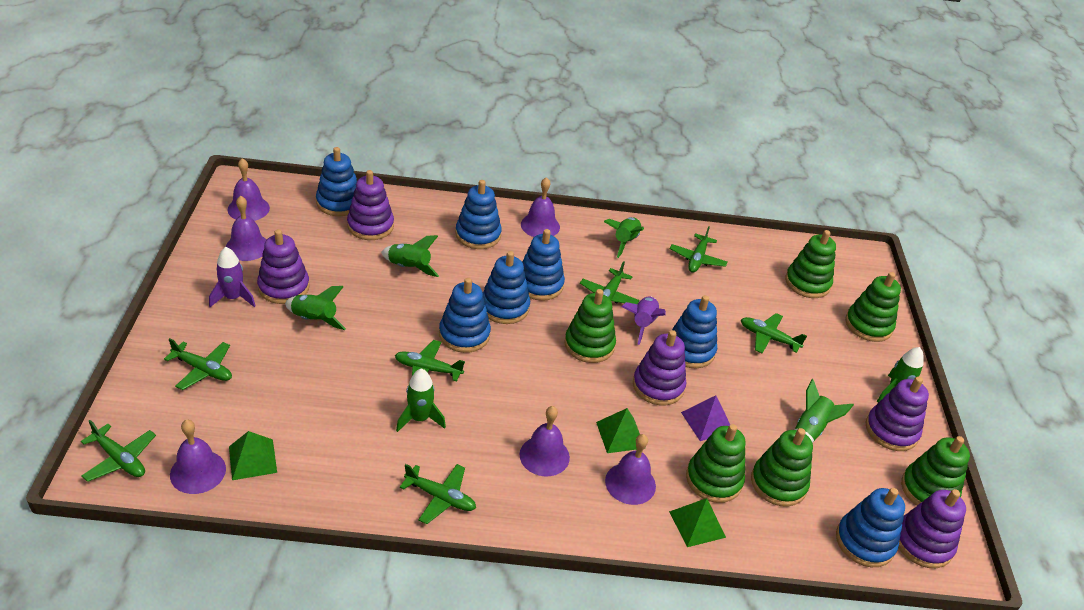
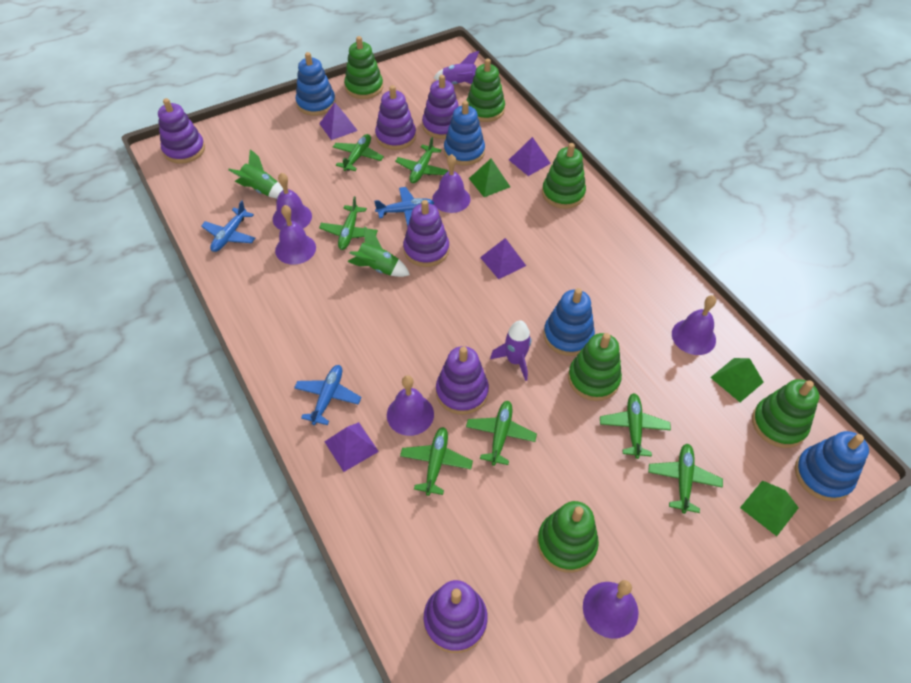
blue plane: none = 0 -> [201,200,255,252] [294,365,362,425] [374,187,434,227] = 3
blue stacking toy: [316,147,357,216] [439,278,491,353] [455,180,502,249] [483,251,530,324] [522,229,565,301] [672,295,717,368] [836,488,905,567] = 7 -> [296,52,336,116] [444,101,485,166] [544,288,595,356] [795,431,869,501] = 4
green rocket: [285,286,346,330] [381,235,439,277] [396,368,446,432] [604,217,644,258] [795,379,854,443] [877,347,924,402] = 6 -> [228,149,283,199] [347,226,410,277] = 2
purple pyramid: [681,395,730,441] = 1 -> [319,102,358,140] [325,422,379,472] [480,238,526,279] [509,137,551,176] = 4
purple stacking toy: [257,229,310,304] [347,170,394,240] [633,330,686,405] [866,376,929,451] [898,489,966,568] = 5 -> [158,98,205,164] [375,85,416,150] [403,200,449,267] [422,75,459,139] [424,580,488,653] [436,346,489,415] = 6

